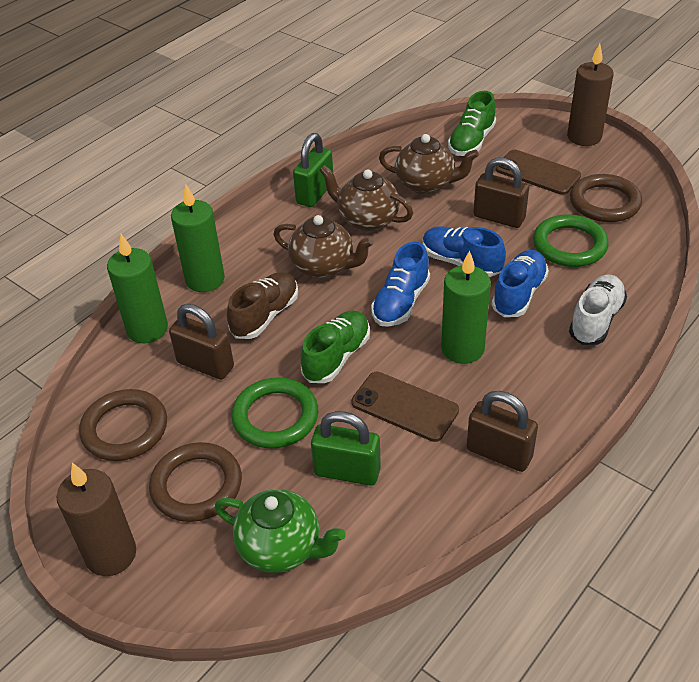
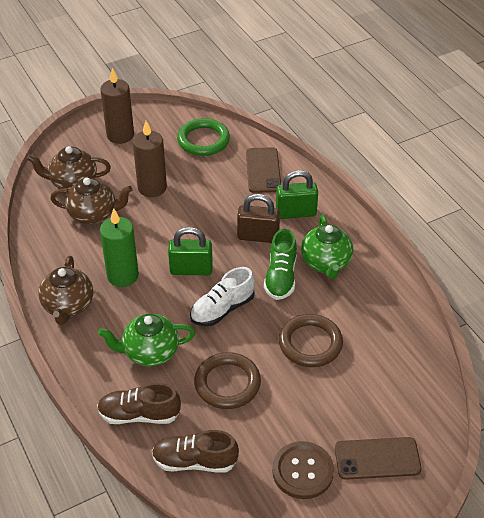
blue shoe: [371,242,430,327] [423,227,506,277] [492,250,549,317] = 3 -> none = 0
brown button: none = 0 -> [272,441,334,499] = 1
brown padlock: [169,304,234,380] [467,391,538,472] [473,157,529,228] = 3 -> [237,194,280,243] = 1
brown ring: [79,389,167,461] [149,442,242,522] [570,174,642,222] = 3 -> [194,352,261,409] [279,314,343,367] = 2
brown shoe: [227,272,298,339] = 1 -> [97,383,181,424] [152,430,239,473] = 2
green candle: [107,234,168,343] [171,185,225,292] [441,250,491,364] = 3 -> [100,208,139,287] = 1
green ring: [231,377,318,449] [533,214,609,267] = 2 -> [177,118,230,156] = 1
green shoe: [301,311,370,383] [448,91,496,156] = 2 -> [264,229,297,300] = 1
green teapot: [214,489,346,573] = 1 -> [98,314,195,367] [301,215,353,279] = 2

